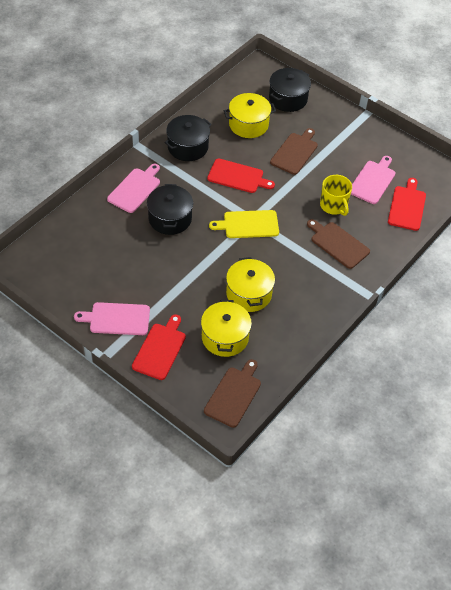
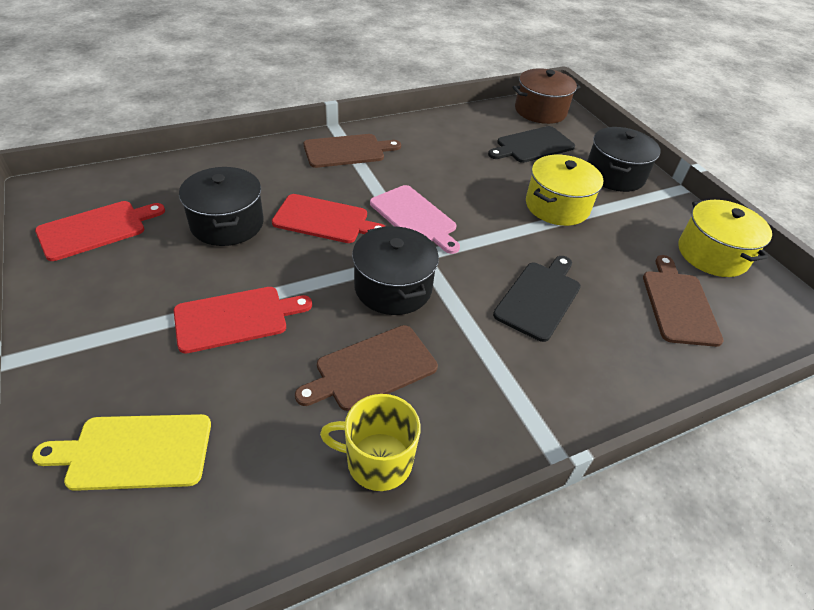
black cutting board: none = 0 -> [488,126,575,163] [493,256,581,342] = 2
brown pot: none = 0 -> [513,68,580,124] = 1
pink cutting board: [74,302,150,335] [107,164,160,213] [351,156,396,204] = 3 -> [370,185,460,254] = 1
yellow pot: [201,300,252,357] [224,93,276,138] [226,257,275,312] = 3 -> [526,155,603,226] [678,200,772,277] = 2

